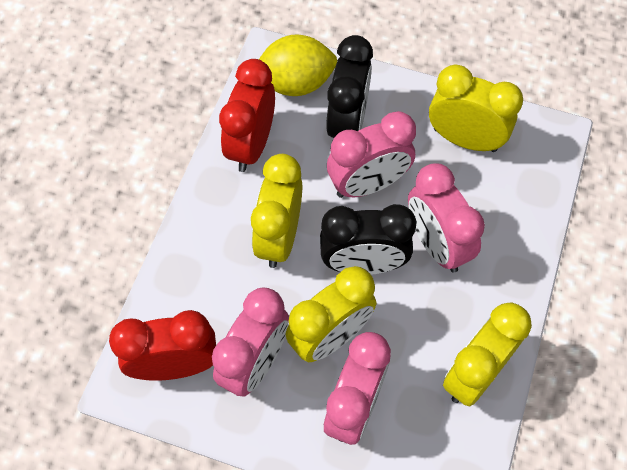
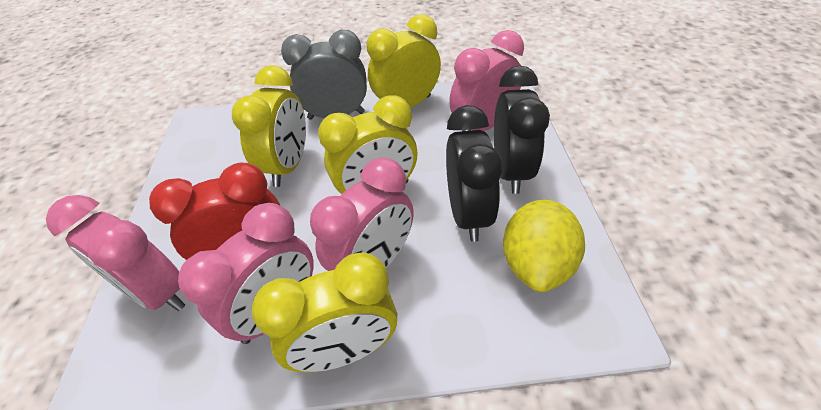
grey clock: none = 0 -> [281,30,367,120] = 1
red clock: [109,310,216,381] [219,59,275,172] = 2 -> [149,163,280,260] = 1

